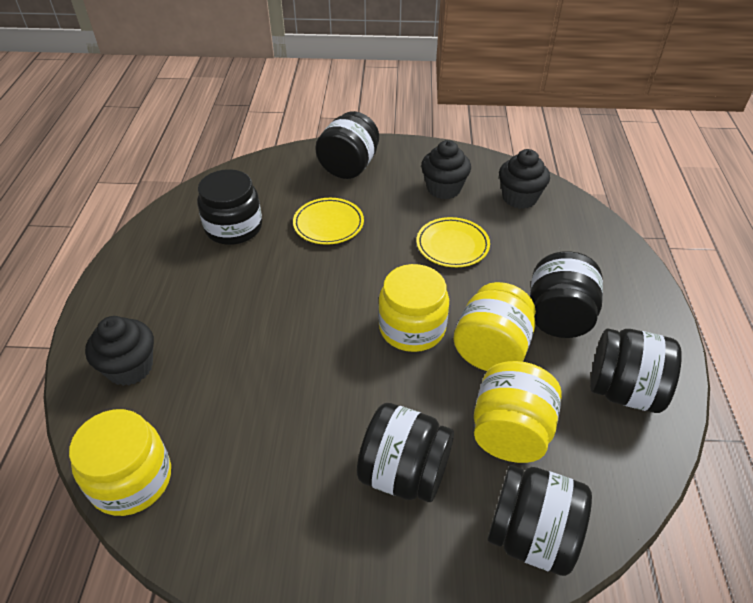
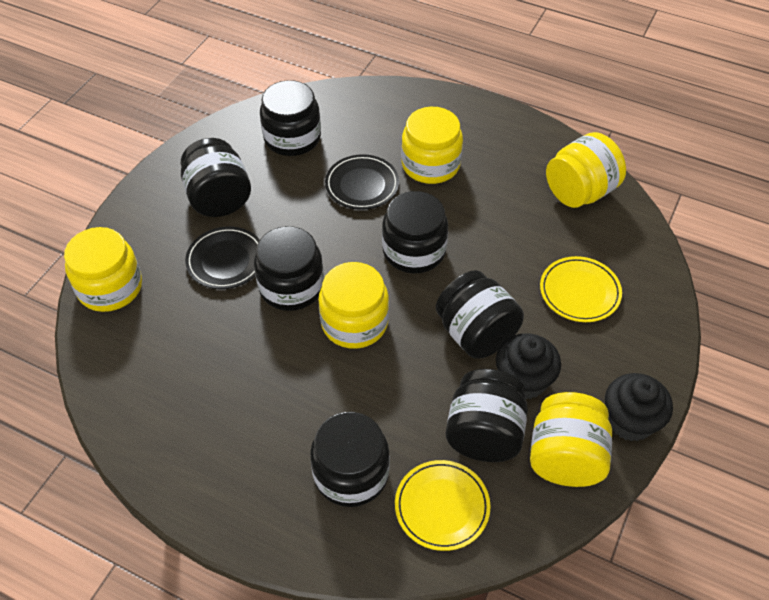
black cupcake: [85,316,154,386] [421,140,471,199] [499,149,550,209] = 3 -> [496,333,561,400] [605,373,673,442] = 2
black jar: [197,169,262,245] [315,111,379,179] [357,403,454,502] [488,465,592,576] [530,251,603,338] [590,328,682,413] = 6 -> [181,138,251,217] [254,226,324,311] [260,80,321,156] [310,412,390,507] [382,191,448,273] [436,270,524,359] [446,369,528,462] = 7
black plate: none = 0 -> [185,227,260,289] [325,154,399,210] = 2
yellow jar: [69,409,171,516] [378,264,449,352] [453,282,536,371] [474,361,562,463] = 4 -> [64,227,142,312] [318,262,389,349] [401,107,463,184] [530,392,612,487] [546,132,626,208] = 5

